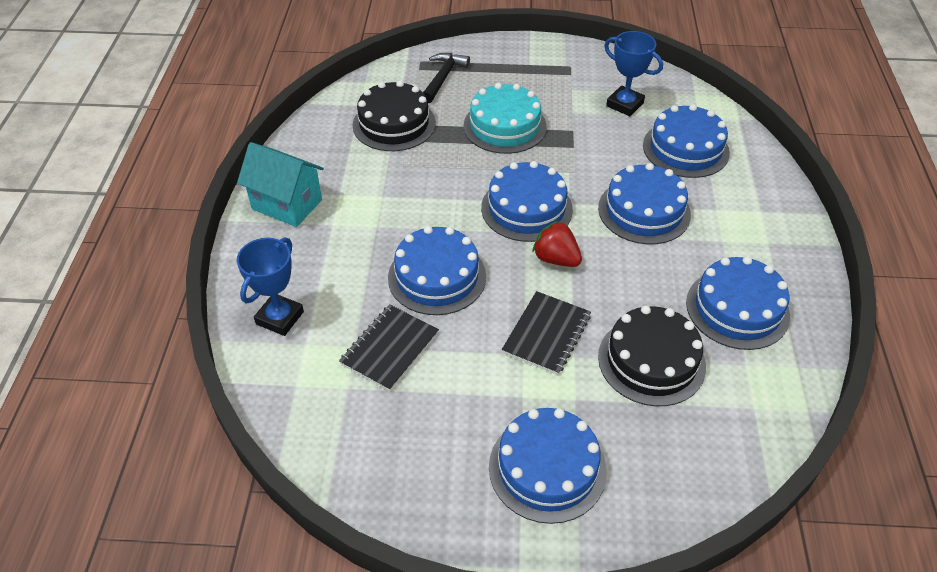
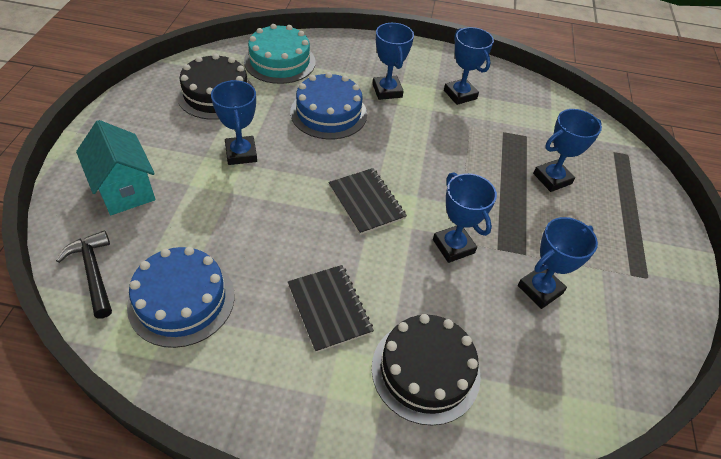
blue cake: [388,226,486,315] [481,161,573,242] [489,408,606,524] [598,163,691,244] [643,104,730,178] [686,256,790,350] = 6 -> [127,247,235,348] [290,72,367,139] = 2
blue trophy: [237,237,304,336] [604,31,663,116] = 2 -> [211,80,257,165] [373,23,414,100] [433,172,497,263] [444,27,494,105] [518,217,598,309] [533,109,602,192] = 6
red strawberry: [532,220,582,267] = 1 -> none = 0

